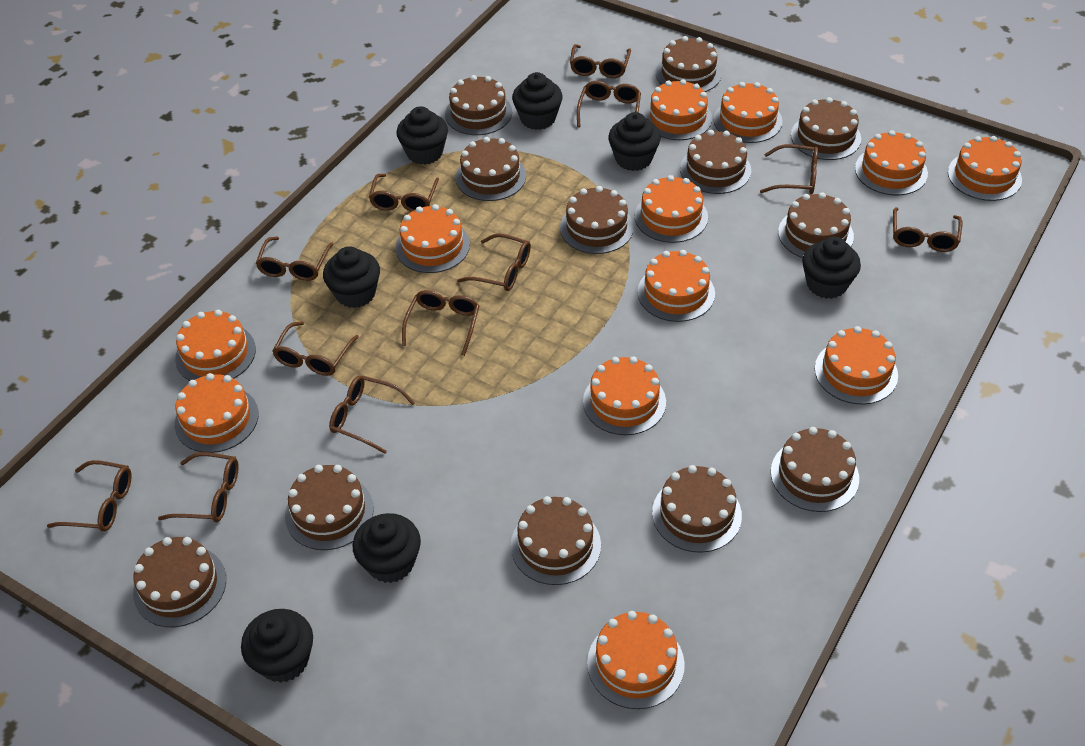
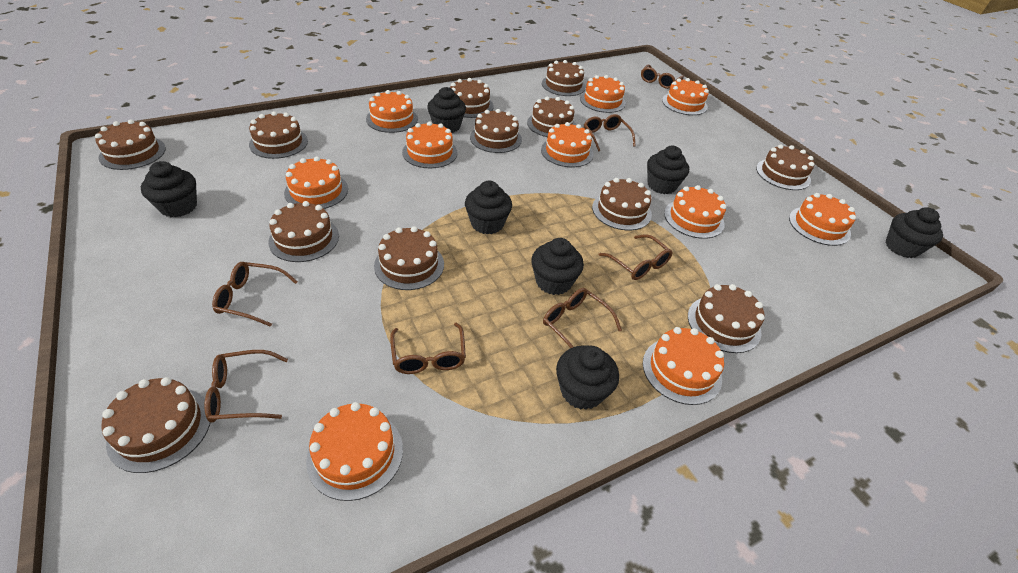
brown glasses: [47,460,132,532] [158,452,239,522] [256,237,334,281] [272,321,359,376] [329,375,415,454] [369,174,439,212] [402,290,479,356] [457,233,531,291] [570,44,631,78] [577,81,641,127] [760,144,818,194] [893,207,962,252] = 12 -> [204,350,288,423] [212,262,298,327] [390,323,466,374] [543,288,622,348] [584,114,636,152] [599,234,672,280] [641,64,684,89] = 7
orange cake: [175,310,256,381] [175,373,259,453] [395,204,470,273] [583,356,666,435] [587,611,685,709] [635,175,708,243] [637,250,715,322] [644,79,712,140] [714,82,783,143] [815,326,898,404] [855,130,928,195] [948,136,1022,201] = 12 -> [284,156,348,209] [306,402,403,501] [366,90,418,133] [402,121,458,168] [541,122,594,167] [580,75,626,113] [643,327,724,405] [662,78,709,115] [664,185,726,239] [789,193,856,246] = 10

